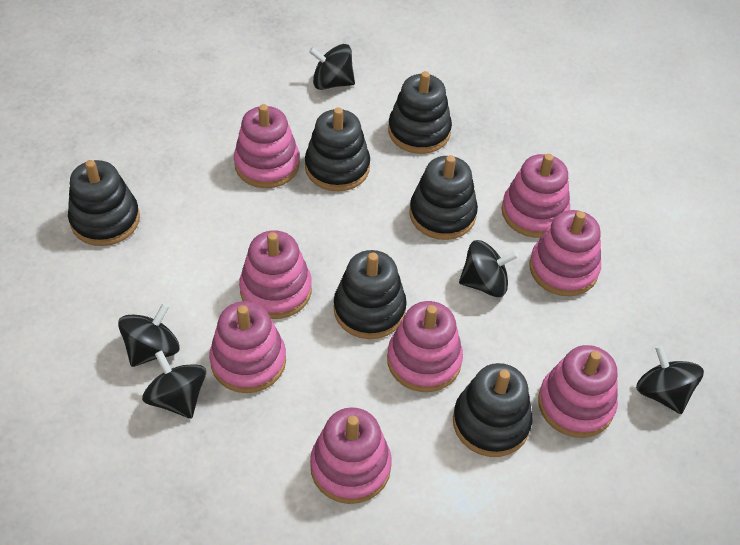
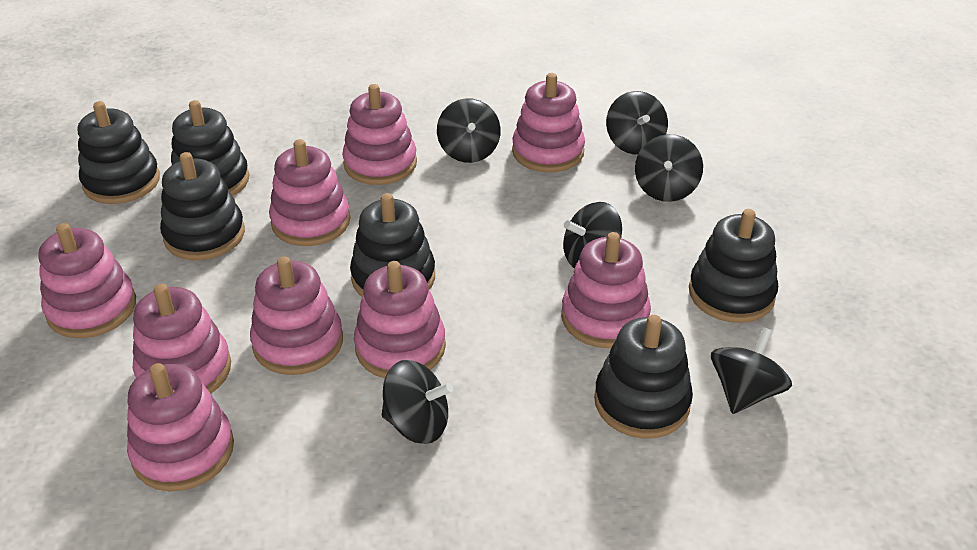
black spinning top: [118,303,180,367] [142,351,206,419] [309,44,355,90] [459,240,518,297] [636,345,704,414] = 5 -> [382,360,453,444] [437,98,501,163] [563,202,622,268] [606,91,668,155] [635,134,703,202] [711,327,792,414] = 6
pink stacking toy: [209,301,286,393] [234,104,300,188] [239,231,312,319] [310,407,392,504] [387,301,463,392] [502,154,570,238] [529,210,601,296] [538,345,618,438] = 8 -> [38,223,136,338] [127,363,234,491] [133,284,231,394] [250,256,343,375] [269,139,350,246] [342,84,417,185] [354,261,446,378] [512,73,585,173] [561,232,651,348] = 9

